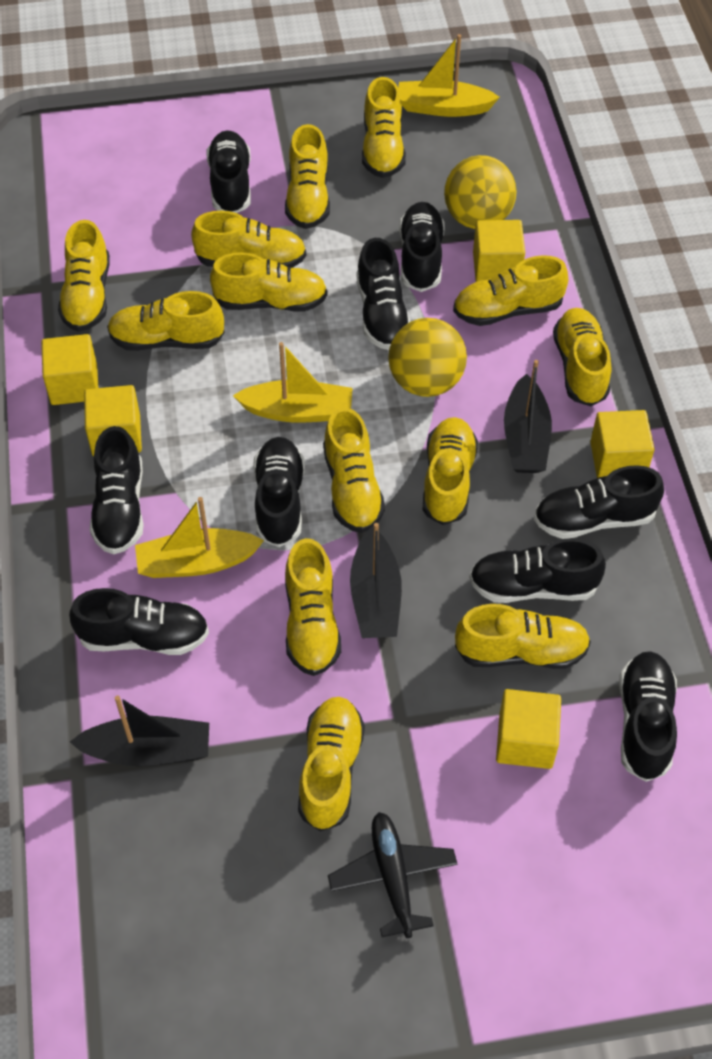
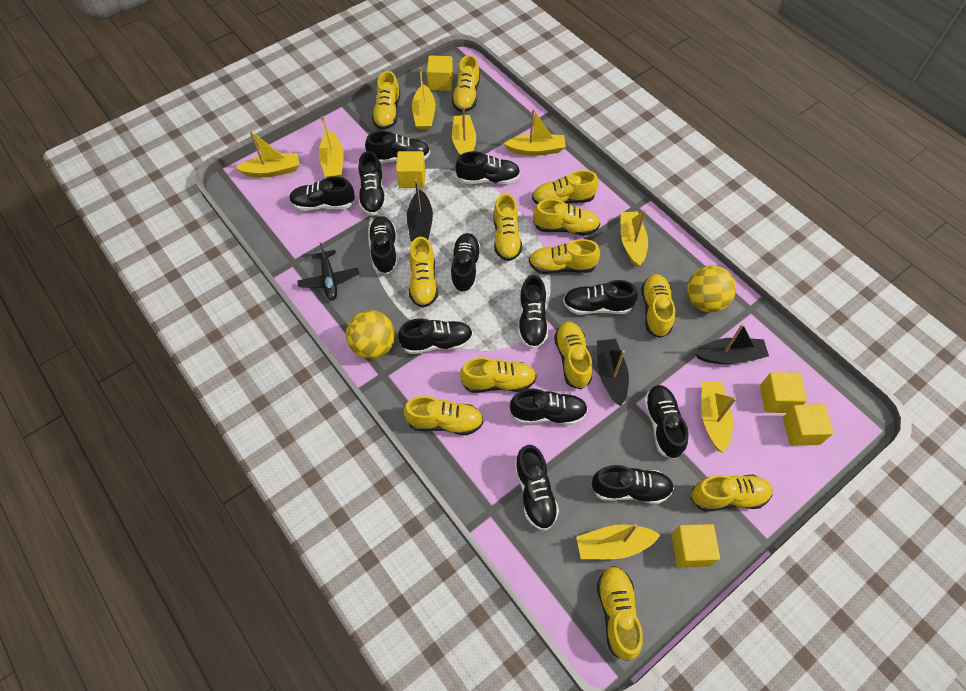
black shoe: [69,588,209,655] [90,426,144,555] [207,130,251,213] [253,437,305,547] [357,238,410,350] [399,202,445,292] [469,538,606,603] [534,465,664,539] [619,651,677,782] = 9 -> [289,176,355,211] [358,151,386,216] [365,131,430,163] [368,216,398,275] [398,318,473,354] [451,233,481,293] [456,151,520,184] [510,388,588,425] [514,445,559,531] [518,275,548,349] [563,280,638,315] [591,465,674,504] [644,385,689,459] = 13
yellow boat: [135,497,264,578] [233,342,353,423] [398,34,500,117] = 3 -> [236,131,299,177] [319,116,344,178] [412,68,435,130] [452,106,476,155] [504,109,566,156] [576,524,660,559] [621,210,648,267] [701,382,736,453] = 8

